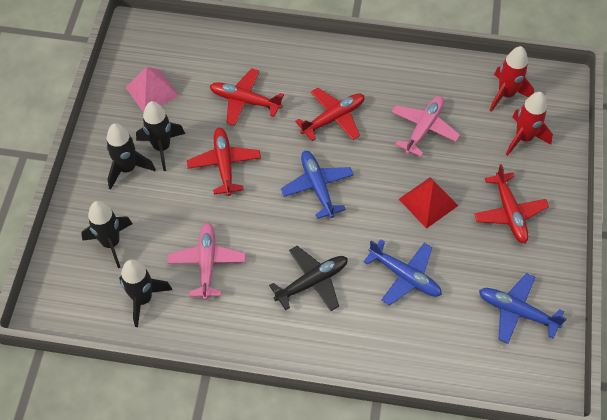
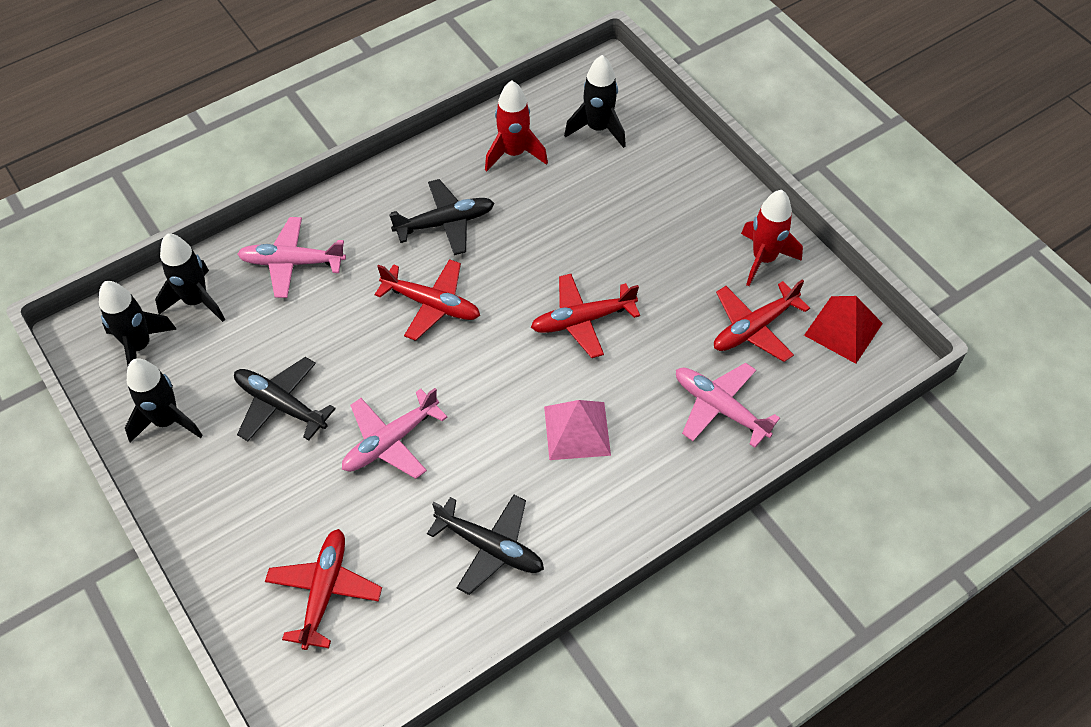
black plane: [269,246,348,311] = 1 -> [234,357,336,441] [389,179,494,255] [427,495,544,595] = 3
blue plane: [281,151,354,219] [363,239,442,306] [479,273,567,344] = 3 -> none = 0
pink plane: [167,222,246,300] [392,96,460,157] = 2 -> [238,217,346,298] [342,388,448,479] [676,363,780,448] = 3

